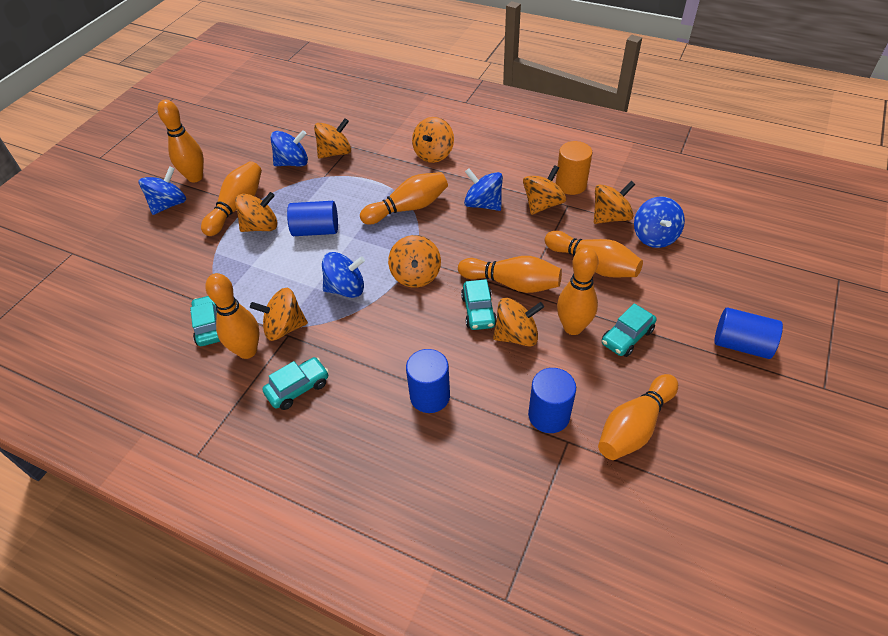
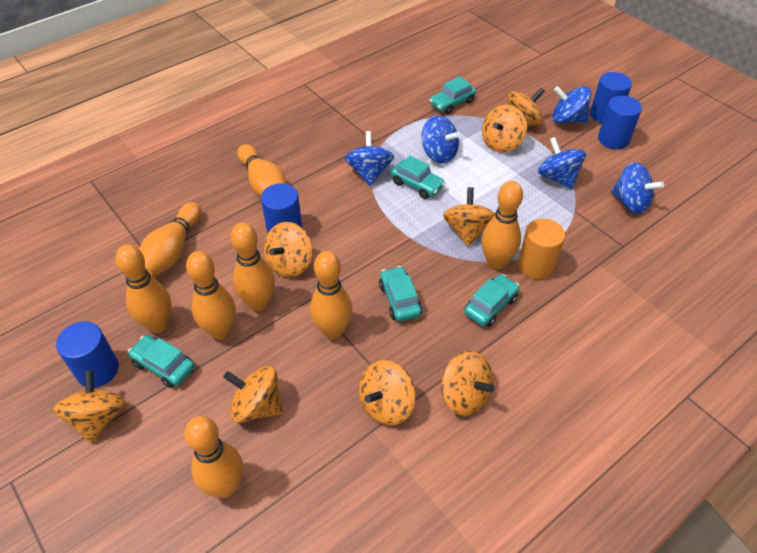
turquoise car: [190,296,220,346] [262,357,329,410] [461,279,497,330] [602,303,656,357] = 4 -> [128,335,195,388] [379,266,422,321] [391,156,445,199] [430,76,476,114] [464,274,519,327] = 5

